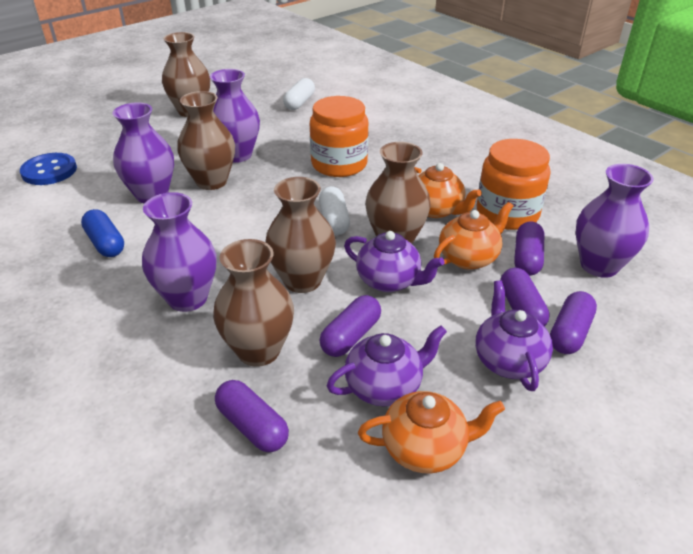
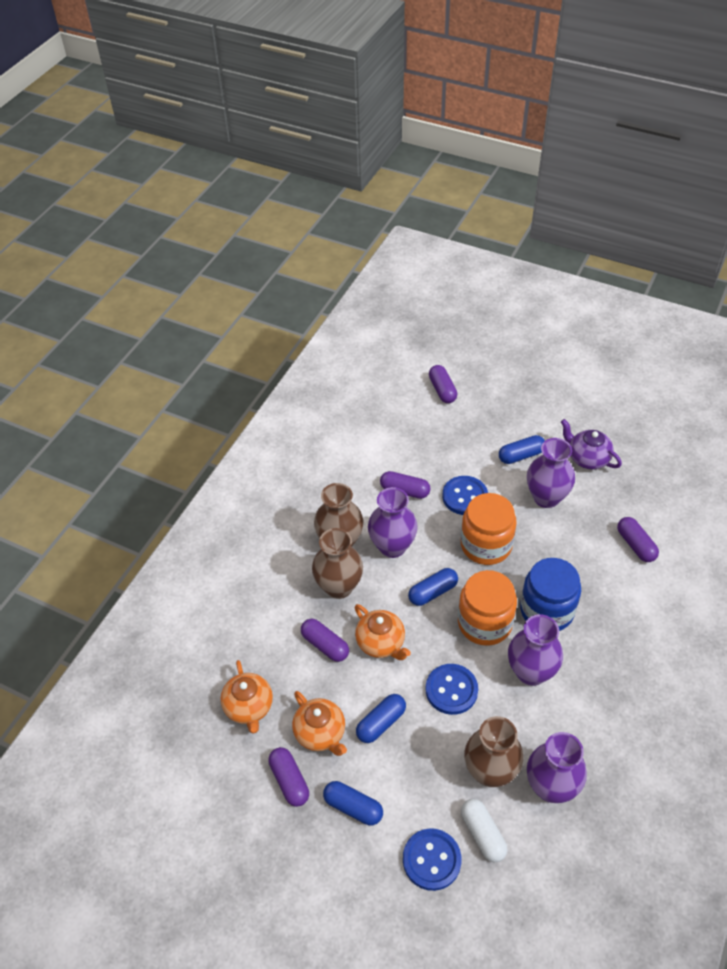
blue button: [20,153,77,185] = 1 -> [403,828,461,891] [426,664,478,715] [442,476,488,515] = 3
blue capsule: [81,209,124,257] = 1 -> [323,781,383,826] [356,694,406,743] [408,568,458,606] [499,435,545,464] = 4
blue jar: none = 0 -> [520,558,581,631] = 1
brown vase: [162,32,210,117] [177,91,235,190] [213,239,294,367] [265,177,336,293] [365,142,431,244] = 5 -> [312,528,363,599] [314,483,363,547] [464,716,523,787] = 3
purple teapot: [327,325,447,406] [344,231,444,292] [475,280,553,391] = 3 -> [561,419,622,469] = 1
white capsule: [283,78,315,110] [319,186,350,235] = 2 -> [461,799,508,862] = 1

